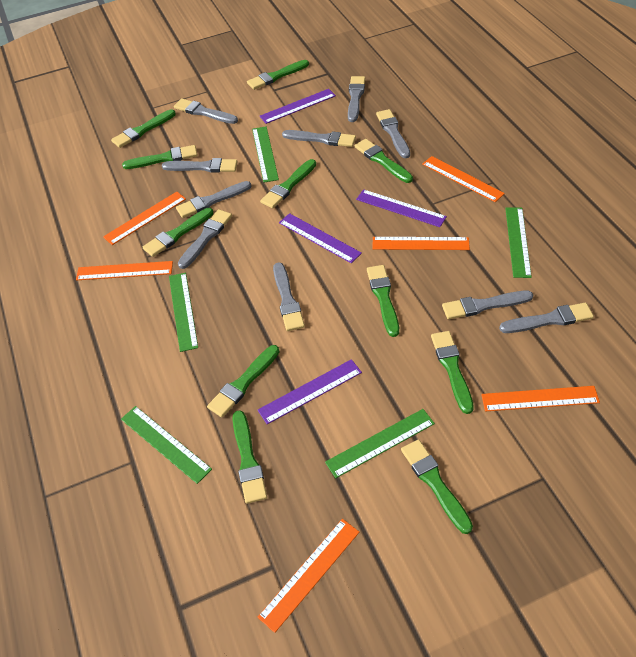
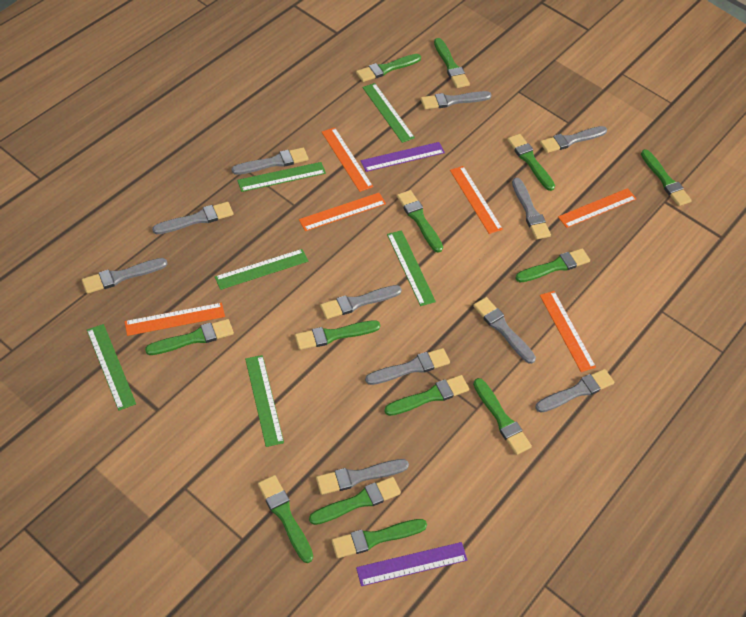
green brush: [111,109,176,148] [122,145,198,169] [143,208,213,257] [207,345,279,417] [232,410,267,504] [247,60,309,90] [260,159,316,208] [355,139,413,183] [367,265,399,337] [401,439,473,534] [431,331,474,414] = 11 -> [145,319,234,355] [258,475,313,563] [295,321,380,350] [309,477,401,525] [332,519,427,558] [356,54,421,82] [384,375,469,416] [397,190,443,253] [434,38,470,88] [473,378,532,455] [507,134,555,191] [515,248,590,282] [641,149,692,206] = 13
green ruler: [121,406,212,484] [169,273,198,352] [252,126,279,183] [325,409,435,478] [505,207,532,278] = 5 -> [87,324,136,411] [215,249,308,290] [237,162,326,192] [245,355,284,447] [362,83,415,143] [387,230,436,306] = 6
grey brush: [162,158,238,172] [174,98,238,124] [176,181,251,218] [178,209,232,269] [273,262,305,331] [282,130,356,147] [348,76,365,122] [376,109,410,158] [442,291,533,319] [499,303,594,333] = 10 -> [82,258,167,294] [152,202,233,234] [232,148,308,175] [316,459,409,495] [320,285,402,319] [365,348,450,385] [421,91,492,109] [473,297,536,364] [512,178,551,239] [535,369,614,412] [540,126,607,153] = 11
purple ruler: [258,359,362,424] [259,89,336,124] [279,213,362,263] [356,189,447,227] = 4 -> [356,542,467,586] [361,142,445,172] = 2

